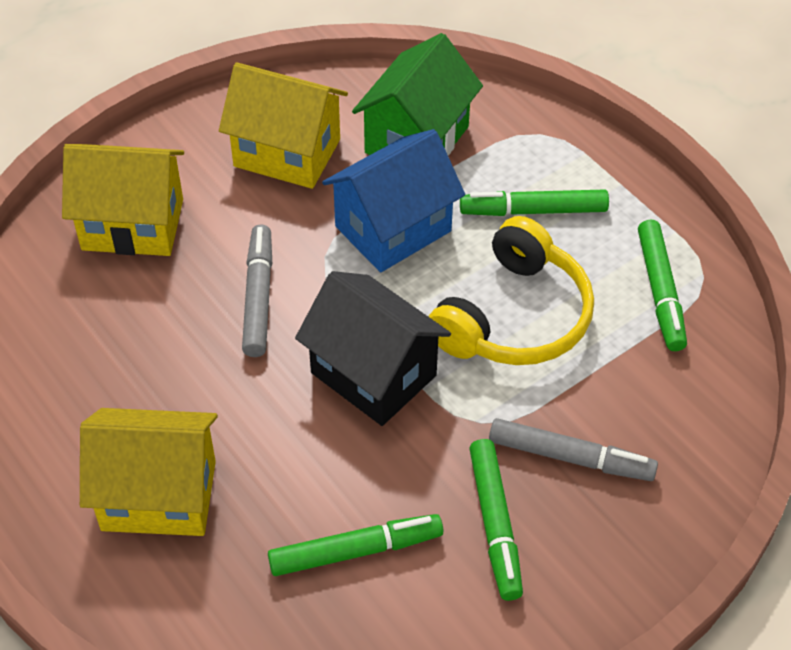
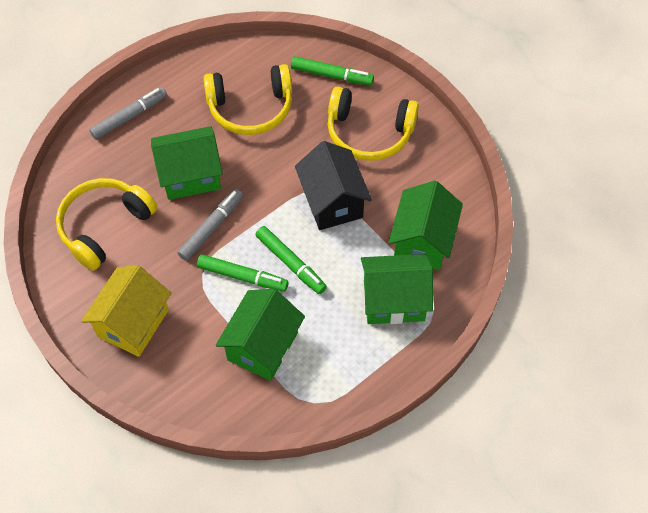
blue house: [322,129,465,272] = 1 -> none = 0
green house: [352,33,483,156] = 1 -> [151,126,223,200] [216,289,305,381] [361,254,433,324] [388,181,463,270] = 4
green marker: [268,514,443,576] [460,189,609,216] [469,439,523,601] [638,220,687,351] = 4 -> [197,254,289,292] [255,226,327,294] [291,56,374,85] = 3
yellow headphones: [428,216,594,365] = 1 -> [56,178,157,271] [203,64,292,135] [328,86,419,161] = 3
yellow house: [62,144,184,256] [80,408,218,536] [219,62,348,189] = 3 -> [81,265,171,357] = 1

